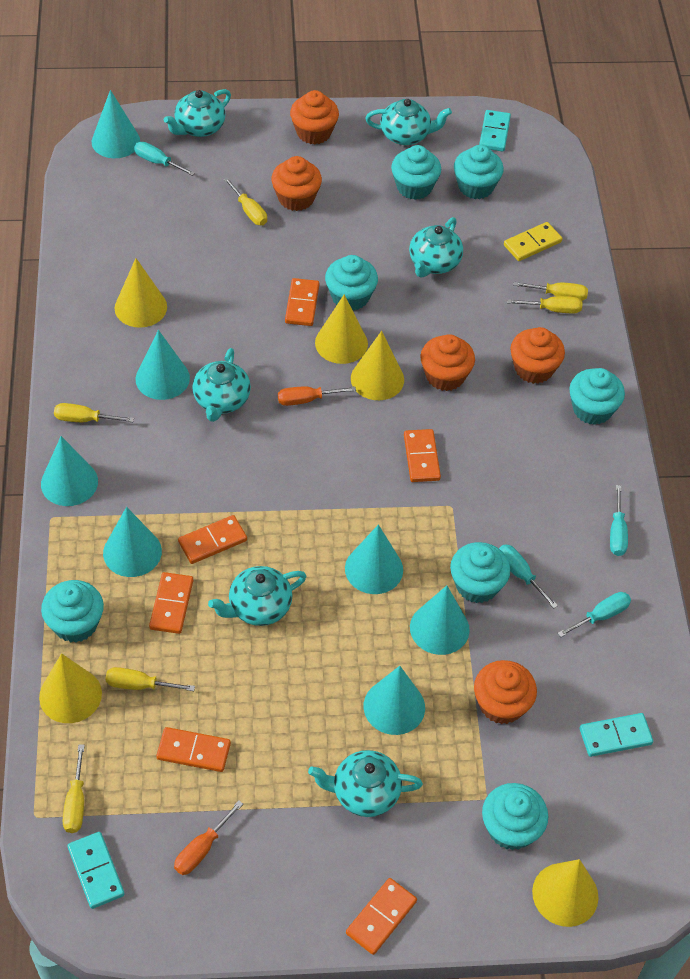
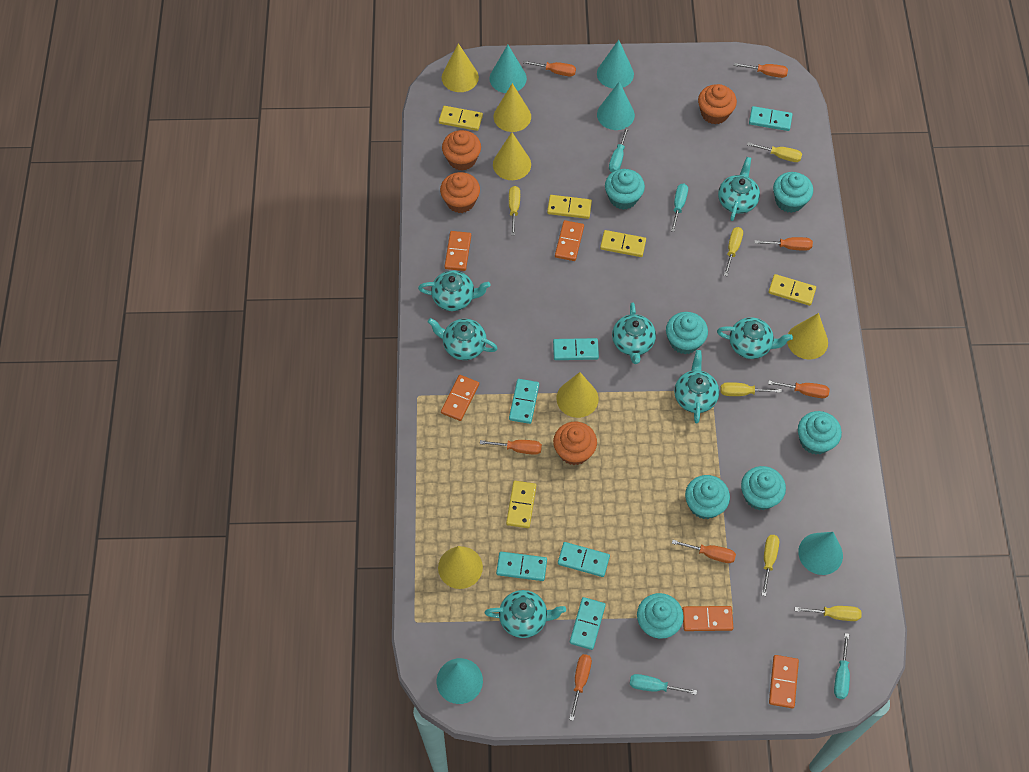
orange cupcake: [271,156,322,211] [290,90,339,144] [420,334,475,391] [474,660,537,724] [510,327,565,384] = 5 -> [440,172,480,213] [442,130,481,171] [553,422,597,465] [698,84,737,124] = 4
orange domino: [149,572,193,634] [157,727,231,772] [178,515,247,564] [285,278,319,326] [346,878,417,955] [404,429,441,482] = 6 -> [441,375,479,421] [445,231,471,271] [555,220,584,261] [682,606,733,631] [769,655,799,708] = 5
orange screwdriver: [174,800,243,875] [278,386,356,406] = 2 -> [480,440,542,455] [523,60,576,76] [569,654,592,721] [672,540,736,563] [734,63,788,78] [754,237,813,251] [768,380,830,398] = 7
turquoise cone: [41,436,98,506] [92,90,140,158] [103,507,162,577] [136,330,190,400] [345,524,403,594] [364,666,425,735] [410,586,470,655] = 7 -> [437,658,483,704] [489,45,527,93] [597,40,634,89] [597,81,635,130] [798,532,843,575] = 5
turquoise domino: [67,832,125,909] [479,110,511,152] [580,713,653,757] = 3 -> [496,552,547,581] [509,379,539,424] [553,338,599,360] [558,542,610,577] [570,597,606,650] [749,106,792,131] = 6
turquoise teapot: [164,89,231,137] [192,348,251,422] [208,566,306,626] [308,750,423,817] [365,99,452,145] [409,217,463,278] = 6 -> [418,271,491,311] [428,318,498,360] [484,590,566,638] [612,302,656,364] [674,350,719,424] [717,317,793,359] [718,157,760,221] = 7
yellow cone: [39,653,102,723] [115,258,167,328] [315,295,368,364] [351,331,404,400] [532,859,599,927] = 5 -> [438,546,483,589] [442,43,479,92] [493,132,531,180] [494,83,531,132] [556,372,599,418] [787,313,828,359] = 6
yellow domino: [504,222,562,261] = 1 -> [439,106,483,131] [506,481,537,528] [547,195,592,219] [600,230,646,257] [768,274,816,306] = 5

